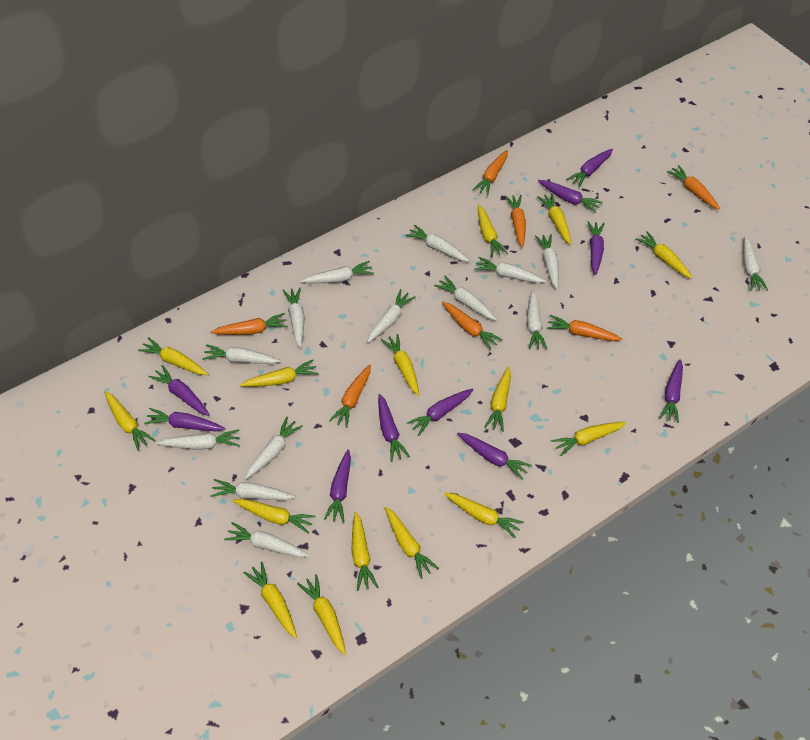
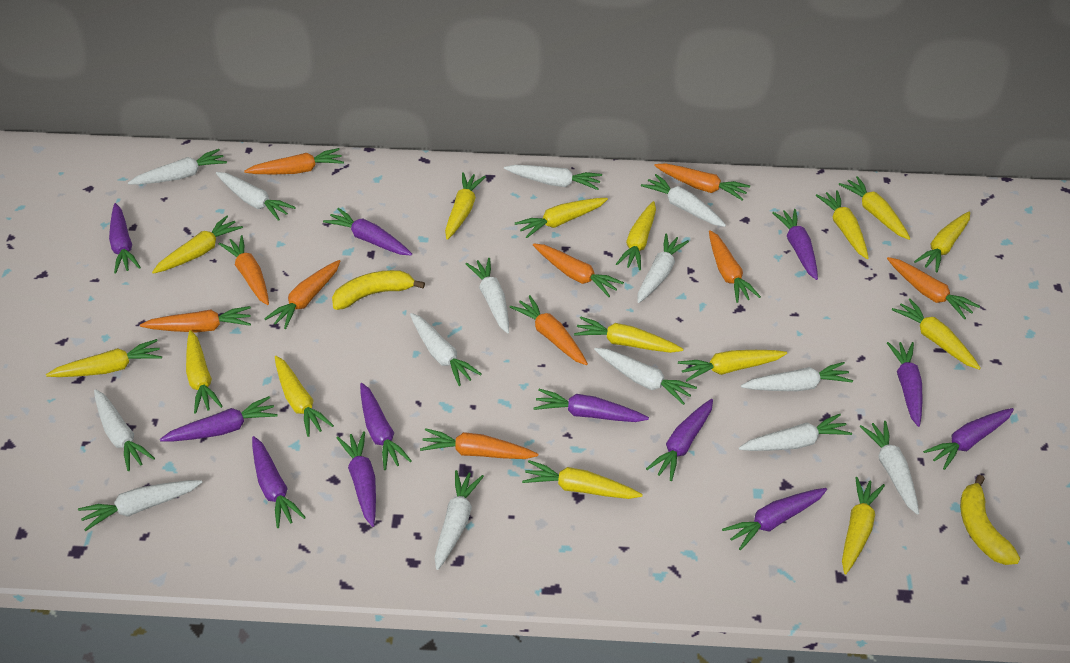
orange carrot: [211,313,288,335] [329,364,371,428] [442,301,503,350] [473,150,508,196] [505,195,526,247] [547,315,622,341] [667,165,720,210] = 7 -> [140,306,251,333] [218,235,269,305] [244,148,344,174] [264,260,340,329] [420,428,538,459] [510,295,588,365] [533,243,624,297] [654,163,750,201] [709,230,761,303] [887,257,980,319] = 10
purple carrot: [144,408,226,431] [148,365,210,416] [323,449,351,523] [378,394,410,462] [407,388,474,436] [457,433,532,480] [538,180,603,213] [566,149,613,188] [587,221,605,275] [660,359,683,423] = 10 -> [109,203,141,274] [160,396,278,441] [252,436,306,528] [323,208,412,255] [337,431,376,527] [360,383,412,470] [534,389,649,422] [646,399,713,481] [722,488,827,550] [772,209,818,280] [887,342,922,427] [923,408,1014,470] = 12
yellow banana: none = 0 -> [332,270,425,310] [960,475,1020,565] = 2

